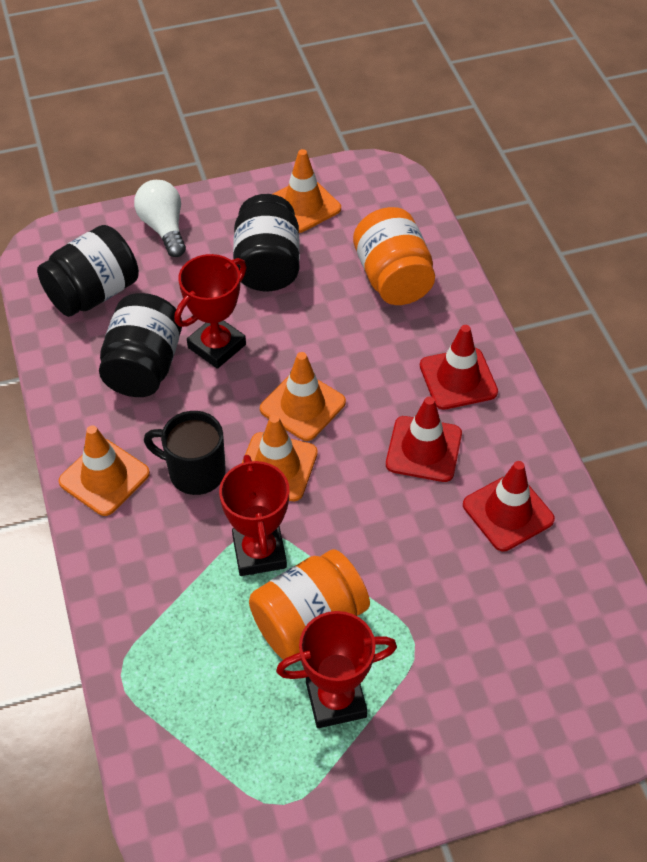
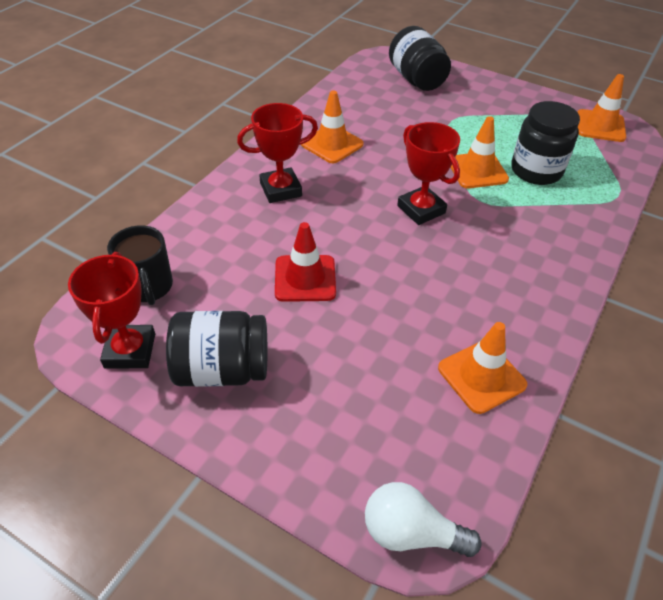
orange jar: [249,549,370,660] [353,207,435,305] = 2 -> none = 0
red traffic cone: [386,396,462,482] [420,325,498,410] [463,461,555,552] = 3 -> [275,222,336,302] = 1

